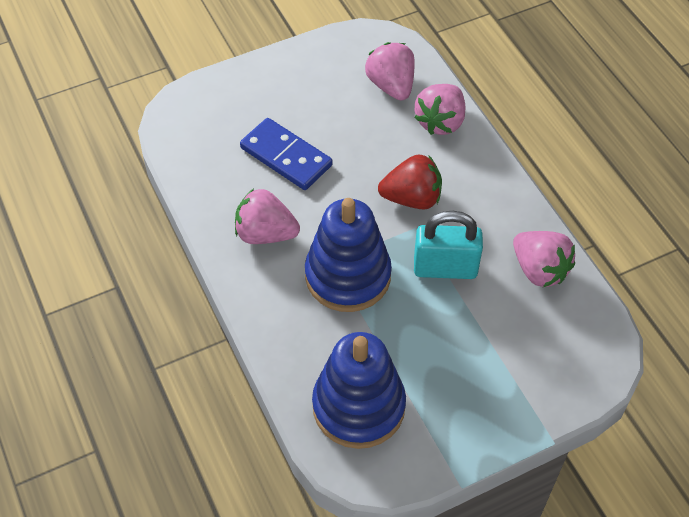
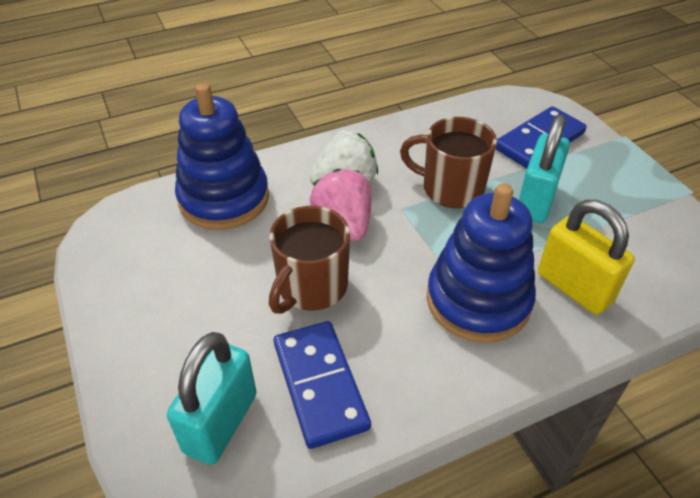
blue domino: [240,118,333,190] = 1 -> [274,321,371,449] [496,106,587,169] = 2
brown mug: none = 0 -> [269,206,350,314] [400,117,497,208] = 2
pink strawberry: [235,188,300,244] [365,42,415,101] [414,84,465,135] [513,231,575,287] = 4 -> [310,169,371,241] = 1
red strawberry: [378,154,442,209] = 1 -> none = 0
turquoise padlock: [414,211,483,279] = 1 -> [167,332,257,465] [519,114,570,223] = 2
white strawberry: none = 0 -> [310,130,378,186] = 1
yellow padlock: none = 0 -> [538,200,635,315] = 1

